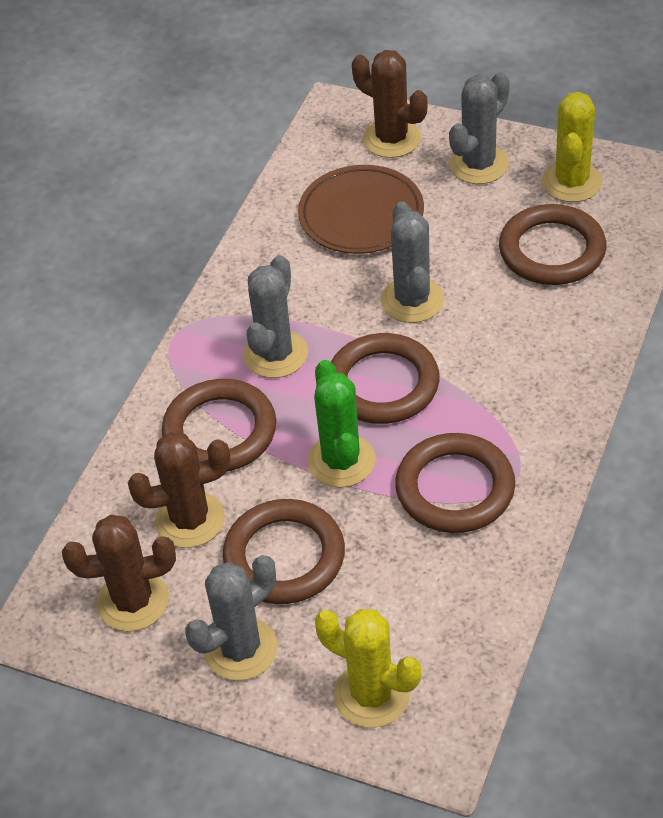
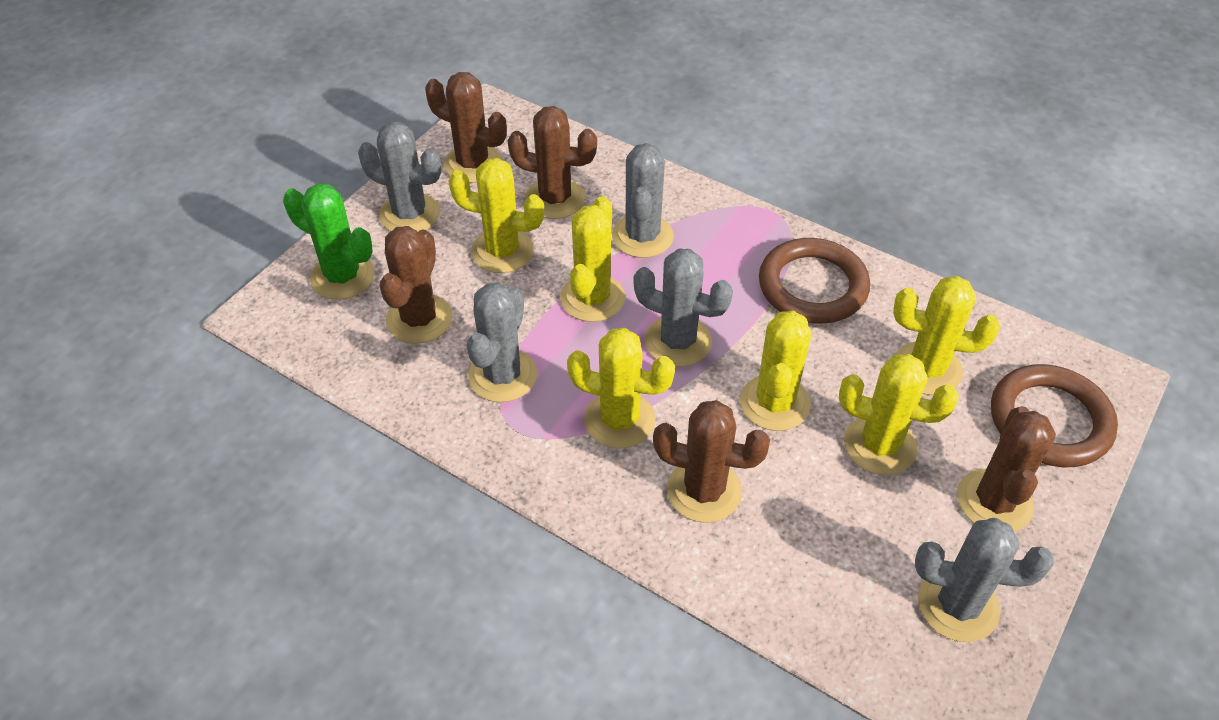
brown cactus: [62,515,176,632] [128,432,230,548] [352,50,428,158] = 3 -> [380,226,452,344] [425,72,507,183] [508,106,597,219] [653,400,770,523] [957,406,1056,532] = 5
brown plate: [298,165,424,254] = 1 -> none = 0
brown ring: [162,379,276,472] [223,499,345,604] [331,333,440,424] [395,433,515,533] [499,204,606,285] = 5 -> [759,238,870,324] [991,364,1118,467] = 2
grey cactus: [185,555,278,681] [244,255,308,378] [381,202,444,323] [449,72,509,184] = 4 -> [358,122,441,231] [467,283,537,402] [612,143,674,258] [634,249,733,367] [915,518,1054,642] = 5
yellow cactus: [315,609,421,728] [542,92,602,202] = 2 -> [448,158,544,273] [560,196,625,322] [567,328,675,449] [740,311,811,431] [839,354,959,475] [893,276,1000,395] = 6

